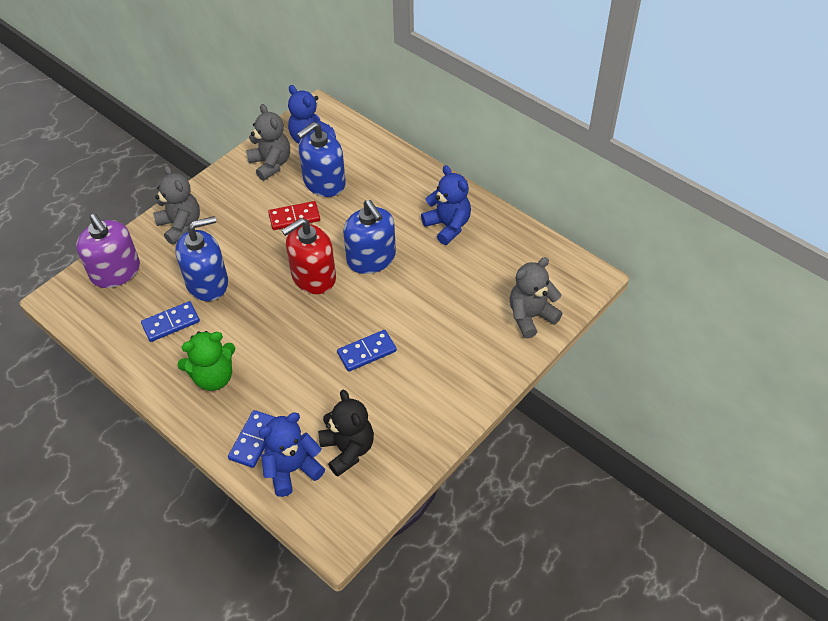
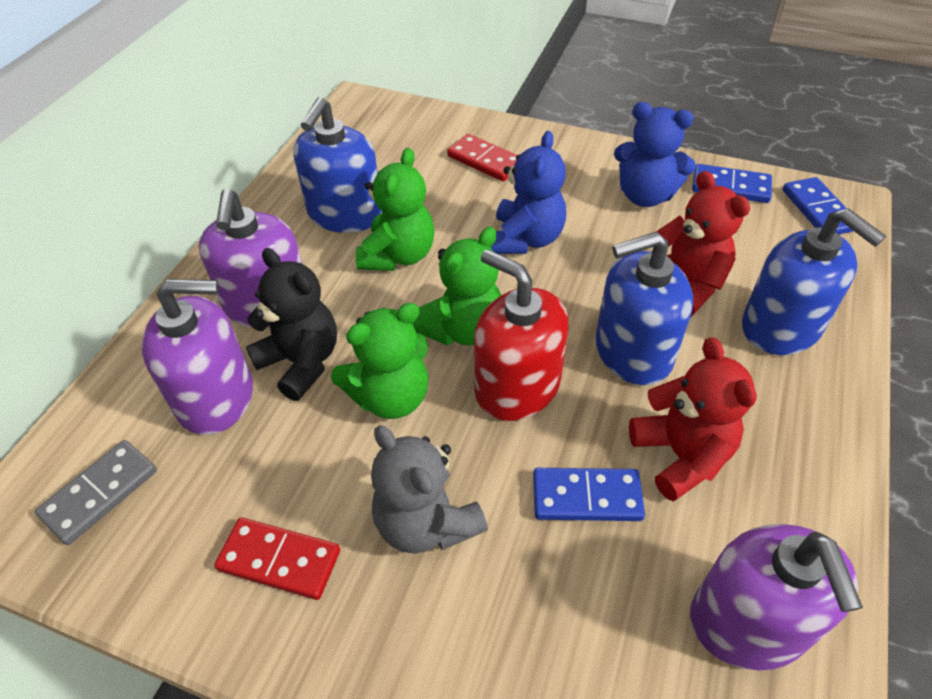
blue teddy bear: [259,412,325,497] [288,85,336,144] [421,165,471,245] = 3 -> [490,131,566,254] [614,102,696,207] = 2
green teddy bear: [177,331,236,391] = 1 -> [331,303,428,419] [356,148,434,271] [412,227,501,345] = 3
grey domino: none = 0 -> [35,440,157,545] = 1
grey teddy bear: [153,165,200,245] [246,104,290,181] [510,257,563,339] = 3 -> [371,425,488,554] = 1
purple soap dispenser: [76,214,140,288] = 1 -> [142,279,253,435] [199,189,302,327] [690,524,863,670] = 3
red domino: [268,201,320,230] = 1 -> [214,517,340,600] [447,134,517,182] = 2
red teddy bear: none = 0 -> [629,337,757,501] [656,171,750,317] = 2

